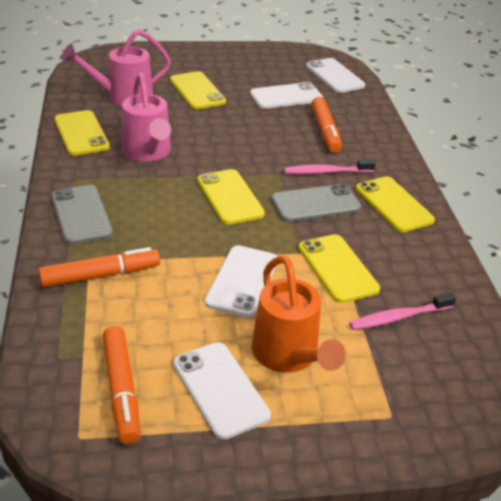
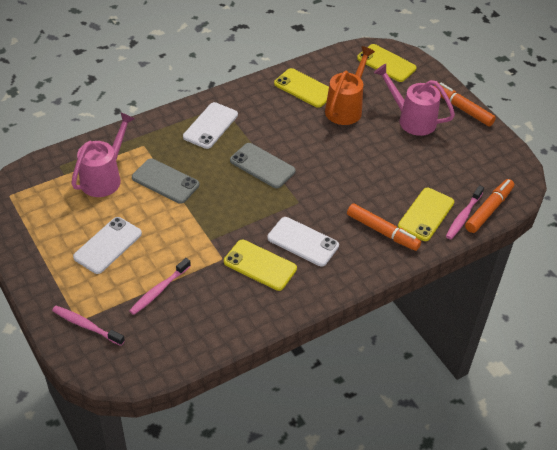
pink toothbrush: [284,159,376,174] [349,292,456,330] = 2 -> [52,306,125,346] [129,258,191,315] [446,185,484,239] = 3
white phone: [173,342,271,440] [205,245,277,318] [250,82,323,109] [306,58,365,93] = 4 -> [73,217,142,274] [183,102,238,149] [267,217,339,266] = 3
yellow phone: [54,110,110,156] [170,71,226,109] [197,169,265,225] [299,234,380,303] [356,176,435,232] = 5 -> [224,240,297,291] [274,68,329,108] [357,44,417,82] [398,188,454,241] = 4

